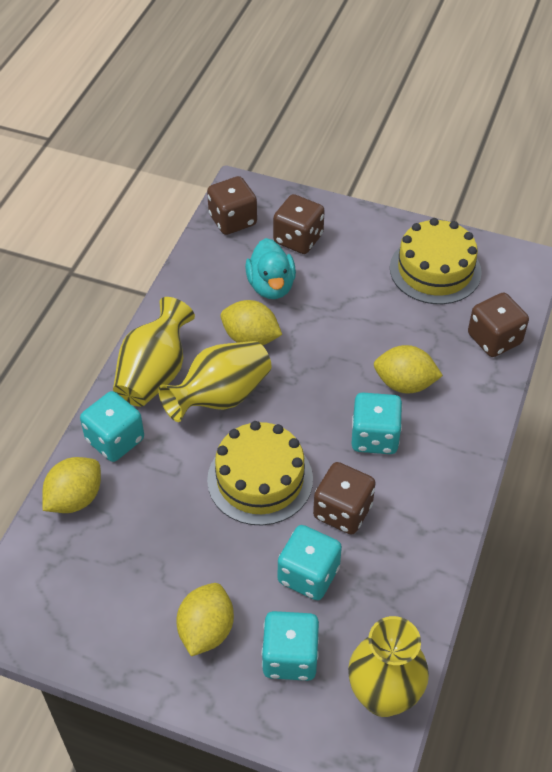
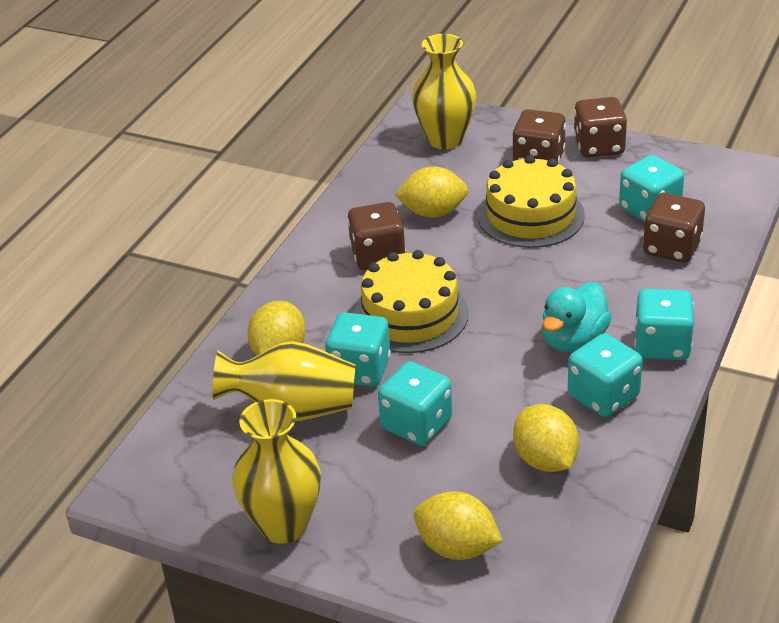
turquoise dice: [80,391,144,462] [262,611,319,681] [278,525,342,600] [351,392,402,454] = 4 -> [325,312,391,387] [378,361,452,446] [568,333,643,417] [619,155,684,222] [634,289,694,360] = 5

